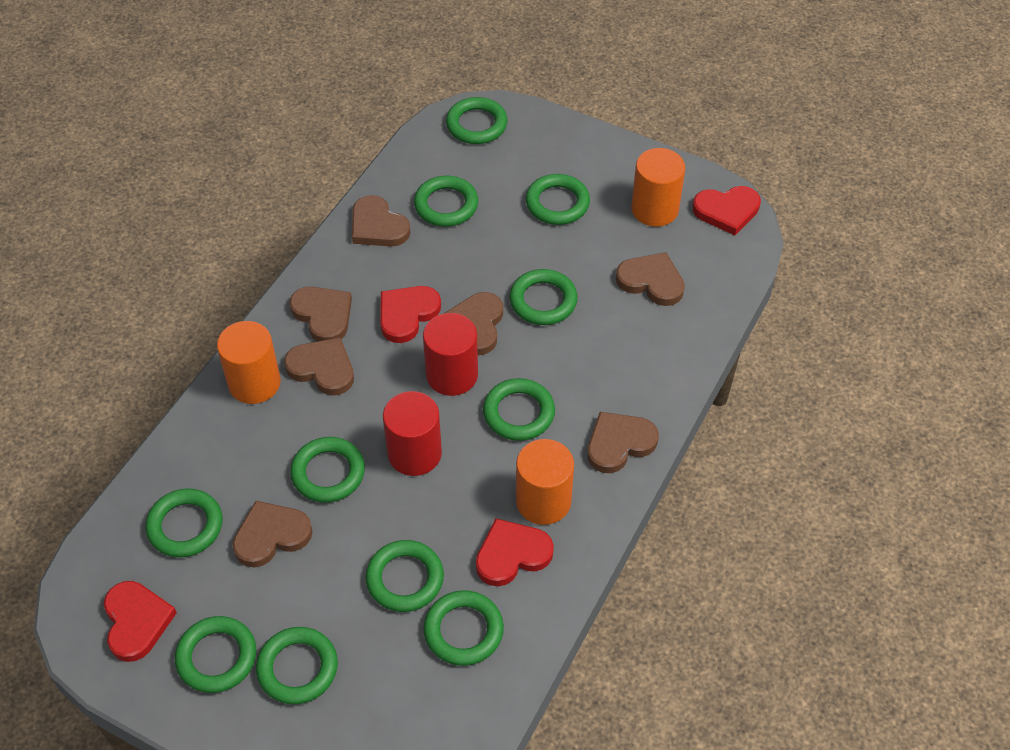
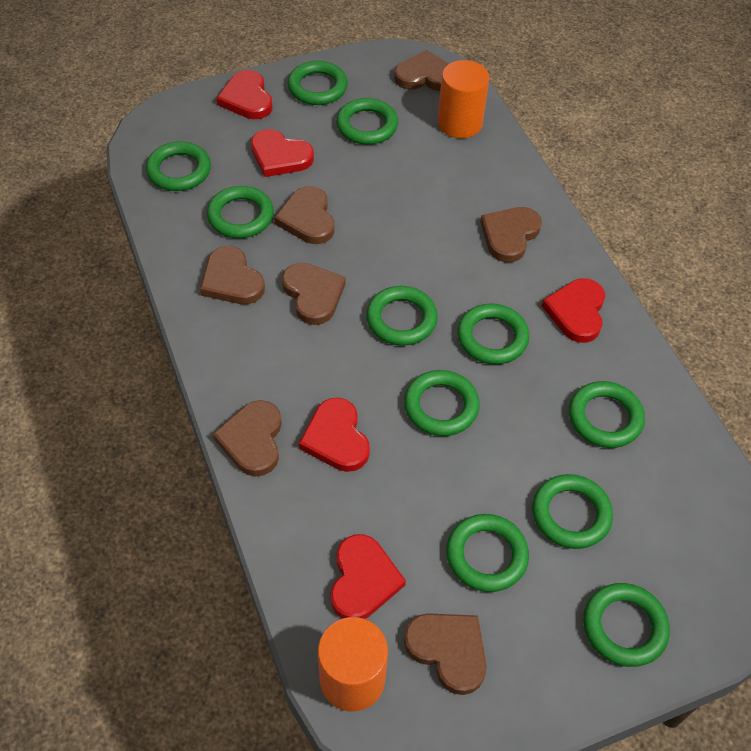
orange cylinder: [217,321,281,404] [516,439,574,525] [631,148,685,227] = 3 -> [318,617,388,711] [438,60,489,138] = 2
red cylinder: [383,391,442,476] [423,313,478,396] = 2 -> none = 0
red heart: [104,581,177,662] [380,286,441,343] [476,518,554,586] [693,186,761,235] = 4 -> [217,70,273,119] [251,129,314,177] [299,398,370,472] [331,534,406,619] [542,278,605,343] = 5

